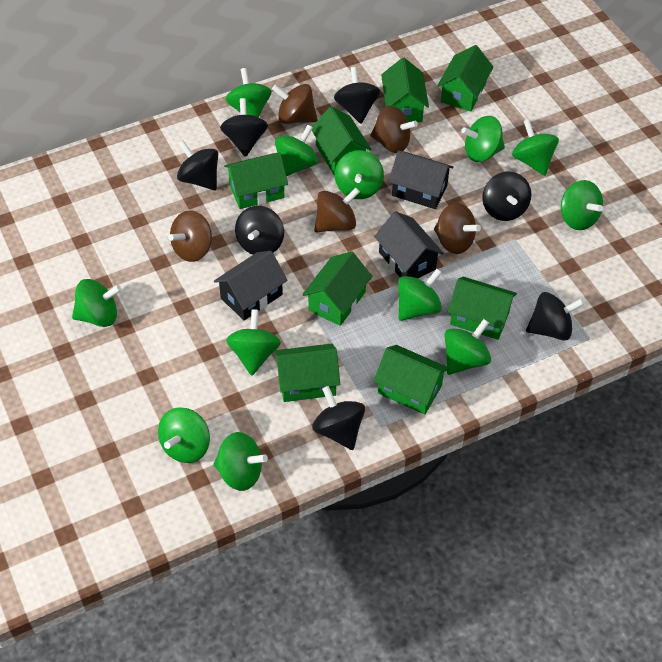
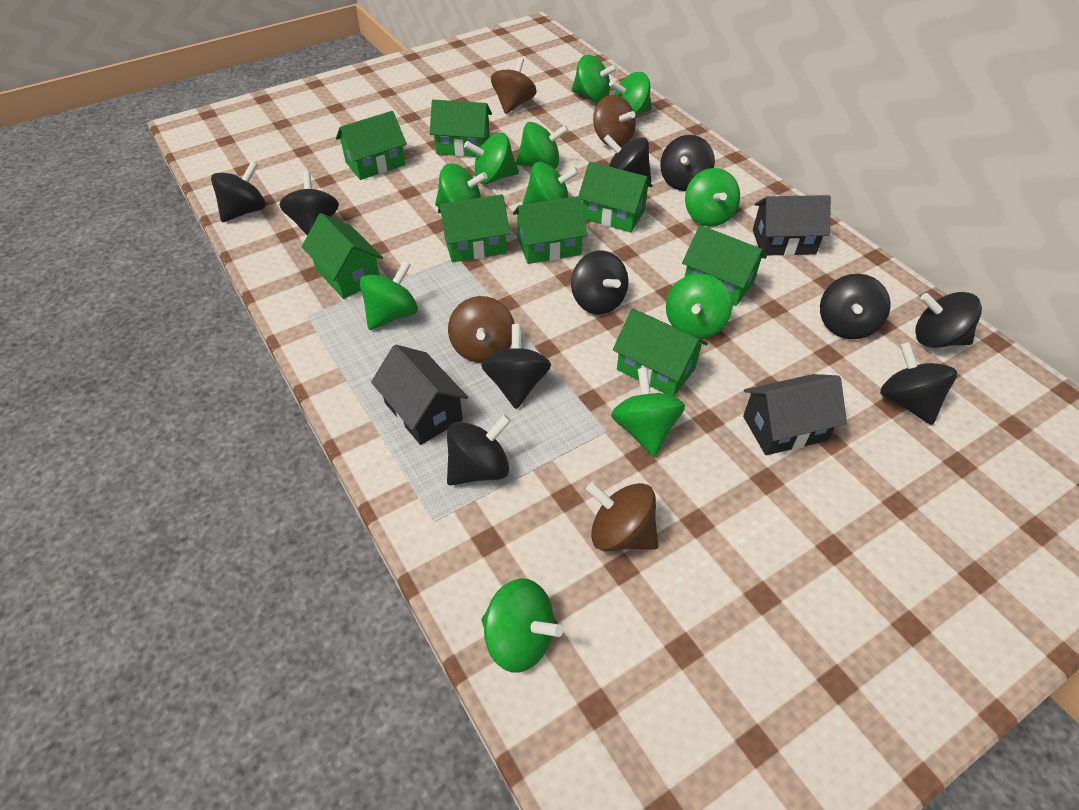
black spinning top: [177,140,218,191] [220,98,268,157] [235,206,284,255] [312,386,365,450] [334,67,380,124] [482,172,531,221] [526,292,584,341] = 7 -> [211,161,266,222] [279,171,339,235] [447,414,511,485] [481,324,551,409] [571,250,629,315] [603,135,651,182] [660,135,715,191] [820,274,890,339] [880,342,957,425] [915,292,982,348] = 10
brown spinning top: [168,210,212,262] [272,84,318,124] [314,188,360,232] [371,106,418,153] [434,203,481,254] = 5 -> [448,296,514,363] [491,57,537,114] [586,482,658,551] [593,95,636,147] = 4
green spinning top: [72,279,122,327] [158,407,210,463] [214,432,268,491] [226,68,272,117] [226,309,281,376] [275,125,318,176] [335,150,384,199] [398,269,442,321] [444,319,491,375] [461,116,505,162] [512,119,559,176] [561,180,603,230] = 12 -> [359,261,418,330] [435,163,488,207] [464,133,519,184] [482,578,563,673] [516,122,568,169] [522,162,579,205] [571,55,618,102] [609,72,652,116] [611,368,685,456] [666,273,732,339] [685,168,740,227] = 11

